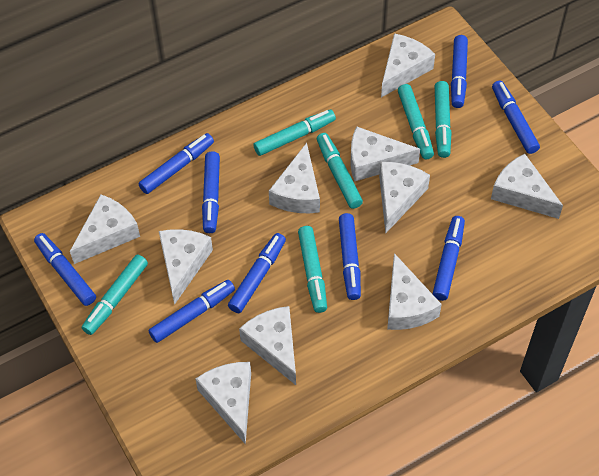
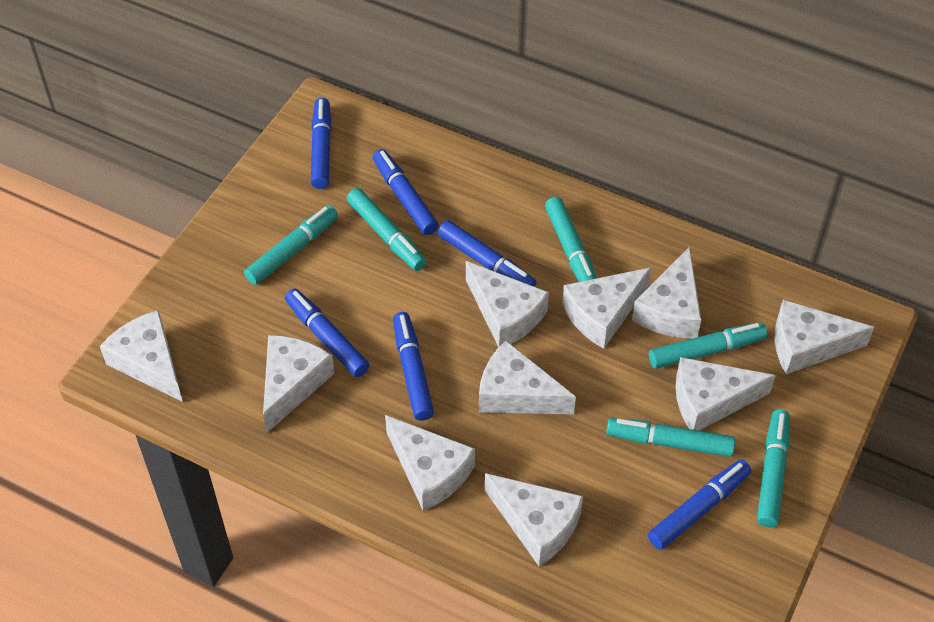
blue marker: [34,233,96,306] [138,133,214,194] [148,280,235,343] [202,151,220,233] [228,233,286,313] [339,213,361,300] [433,216,465,301] [451,35,468,108] [492,81,540,154] = 9 -> [285,289,370,377] [311,98,332,189] [373,149,439,235] [393,312,434,421] [438,220,537,287] [648,460,751,550] = 6

